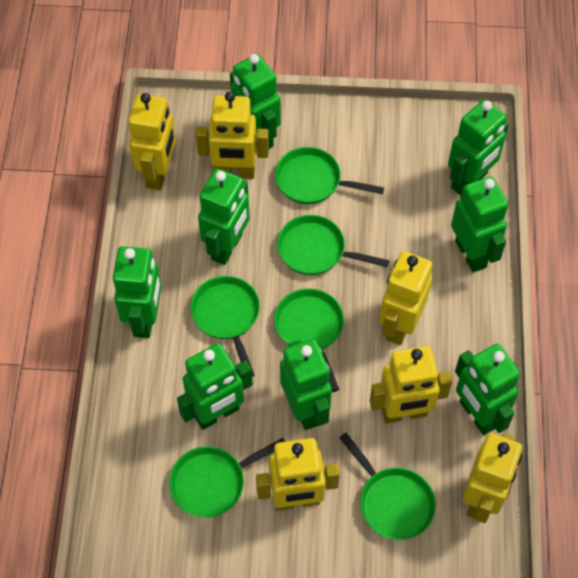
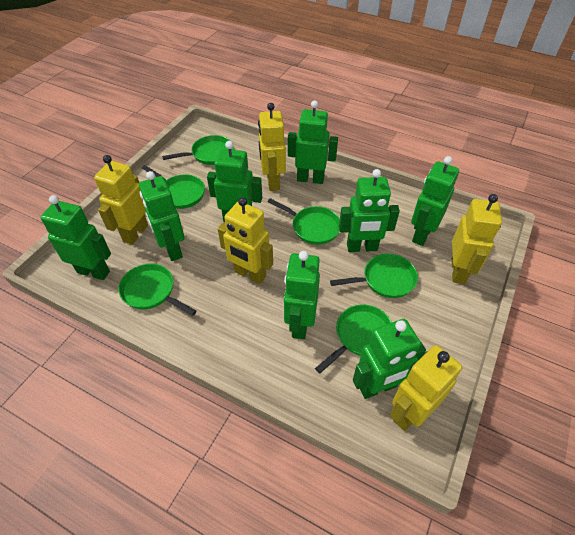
yellow robot: [128,93,176,190] [196,91,269,179] [256,438,340,511] [370,346,452,424] [380,251,432,345] [462,433,522,523] = 6 -> [94,155,148,245] [218,197,273,284] [258,103,286,191] [390,345,462,431] [451,194,502,284] = 5

